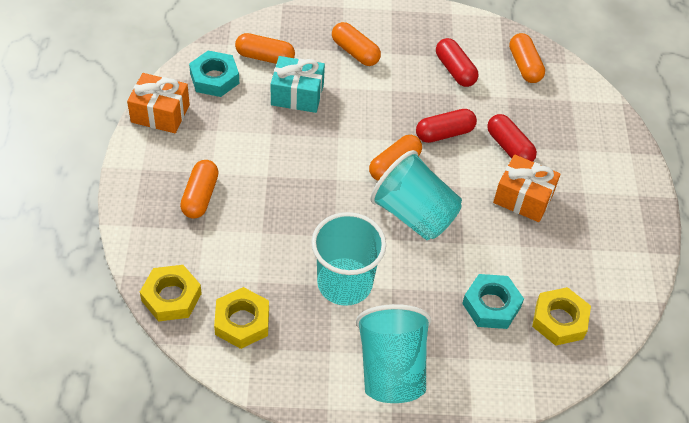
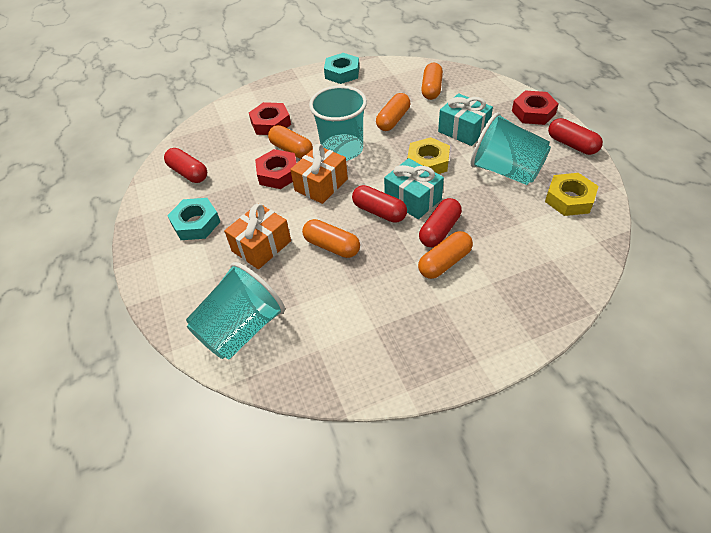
red capsule: [416,109,477,143] [436,38,478,87] [487,114,537,162] = 3 -> [164,148,207,183] [352,185,407,223] [419,198,462,247] [548,118,603,155] = 4
red nut: none = 0 -> [249,102,291,135] [255,149,296,189] [512,90,559,125] = 3
turquoise gift: [271,56,325,113] = 1 -> [384,158,444,219] [438,93,493,146] = 2
yellow nut: [140,265,202,322] [214,287,269,349] [532,287,591,346] = 3 -> [407,137,450,174] [545,173,598,216] = 2

